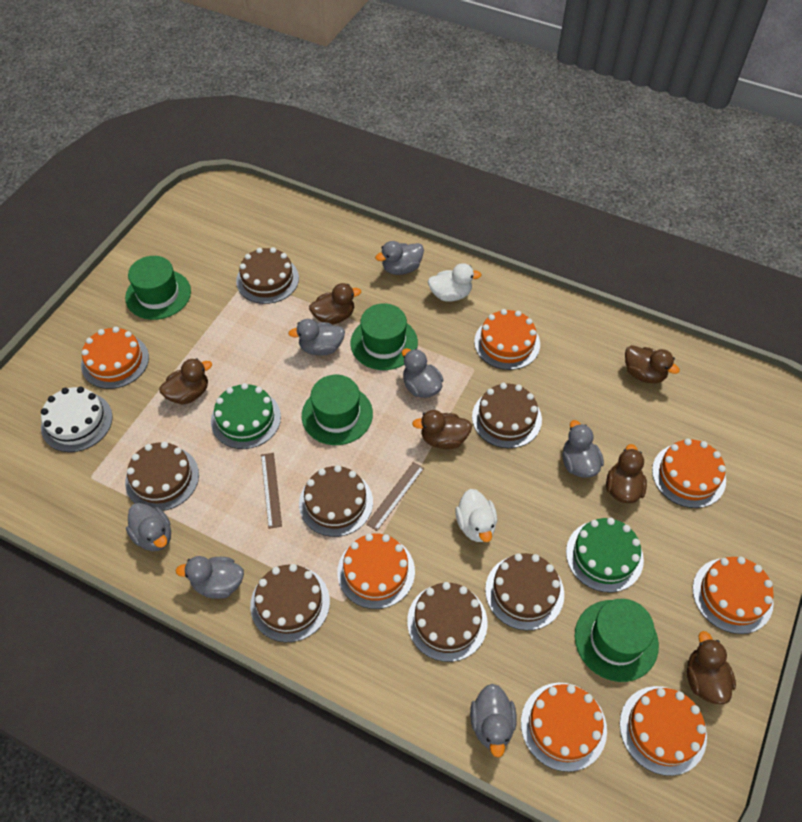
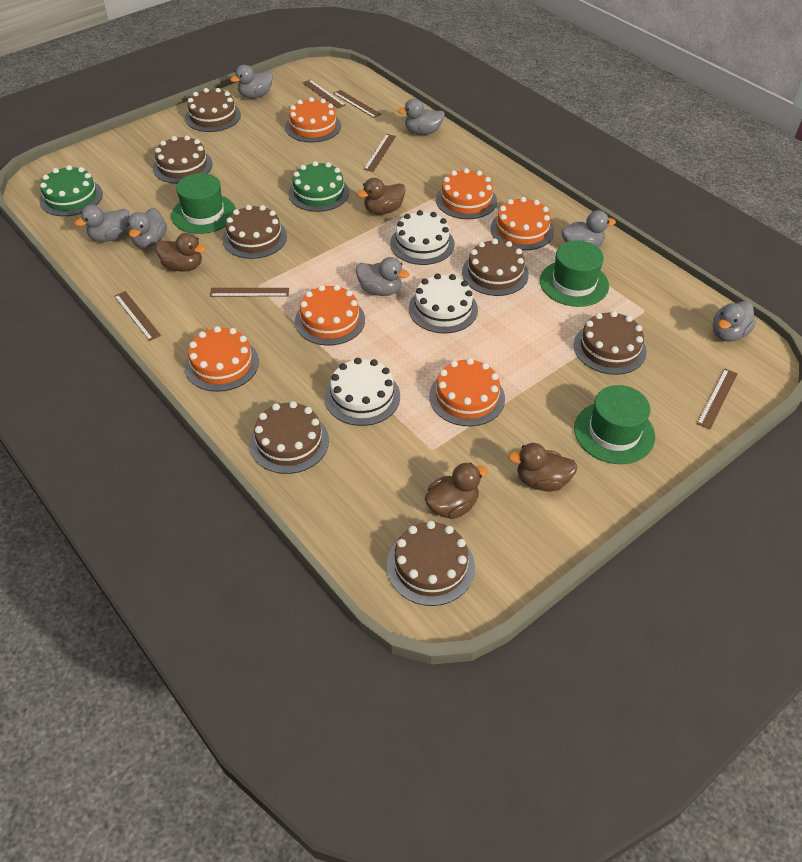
brown duck: [159,358,212,405] [309,283,361,325] [412,410,472,449] [606,444,647,503] [625,345,680,383] [687,631,736,704] = 6 -> [155,233,206,272] [357,178,405,214] [425,463,488,519] [508,443,578,492] = 4
brown ruler: [261,453,282,529] [366,462,424,531] = 2 -> [114,291,161,341] [210,288,289,297] [303,80,346,108] [333,90,381,118] [364,134,396,172] [697,369,738,429] = 6
green hat: [125,256,191,320] [302,375,373,445] [350,303,418,370] [575,599,659,682] = 4 -> [171,173,236,234] [540,240,609,307] [574,385,655,464] = 3
orange cake: [81,327,149,389] [337,533,415,609] [474,309,540,370] [521,683,607,772] [620,686,707,776] [652,438,726,508] [693,557,774,634] = 7 -> [185,326,259,392] [285,97,341,143] [295,285,365,346] [429,358,505,426] [436,168,497,219] [490,197,554,250] = 6
white cake: [41,387,113,452] = 1 -> [325,358,400,426] [390,210,455,265] [409,273,478,333] = 3
white duck: [428,263,482,302] [455,489,497,542] = 2 -> none = 0

